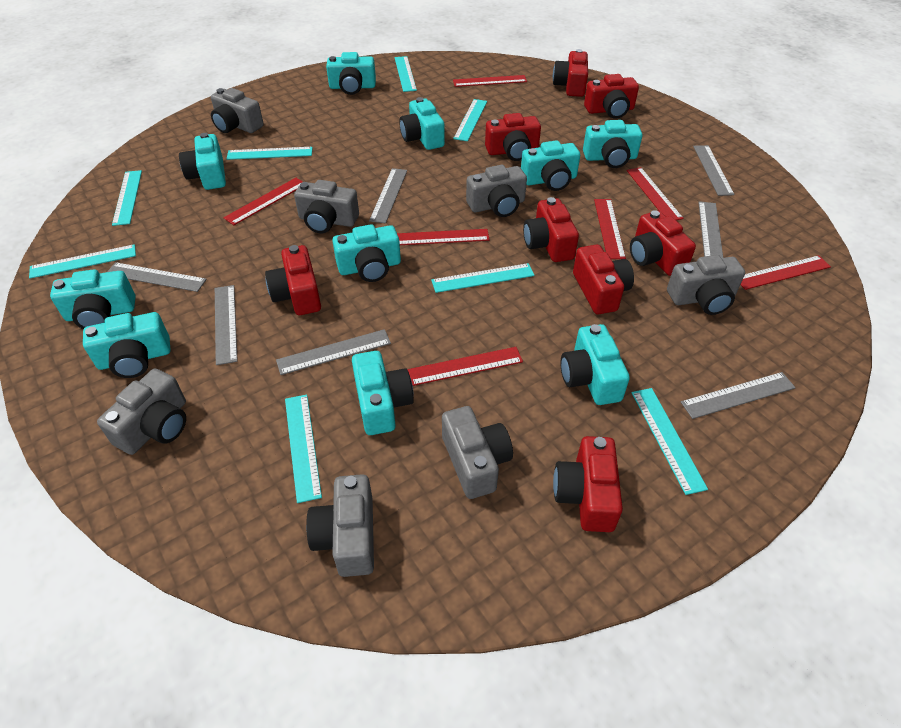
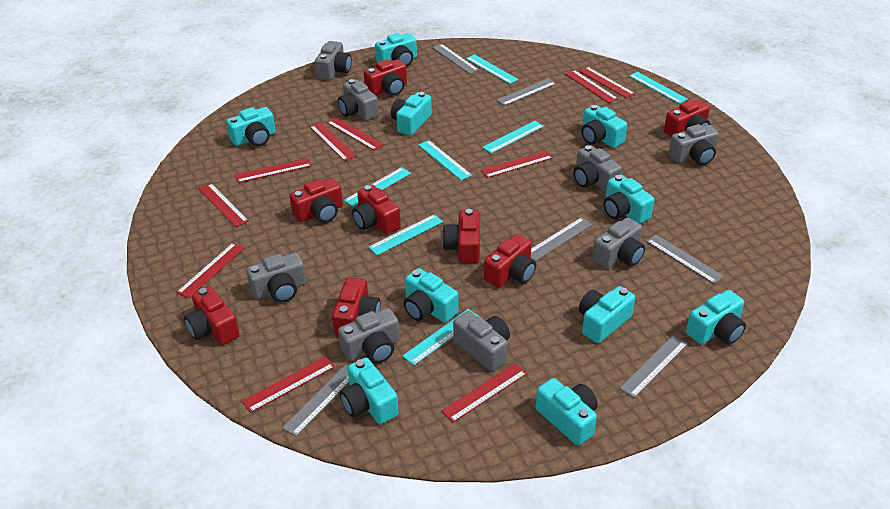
grey camera: [97,369,186,455] [211,88,264,133] [294,180,359,233] [306,474,374,577] [442,406,513,499] [466,165,527,217] [667,255,745,315] = 7 -> [246,252,306,302] [315,41,352,80] [338,79,379,121] [338,308,400,363] [453,311,510,371] [573,145,622,192] [592,217,645,269] [668,124,719,165] = 8
grey ruler: [107,262,207,292] [215,285,238,365] [276,329,391,375] [369,168,407,223] [681,372,796,419] [693,145,735,196] [698,201,723,258] = 7 -> [282,364,349,437] [432,44,479,74] [496,78,556,106] [531,217,592,261] [619,335,688,398] [646,234,724,284] = 6
red ruler: [223,178,303,225] [397,229,490,245] [407,347,523,386] [453,75,527,87] [594,199,626,259] [627,167,684,220] [740,255,831,290] = 7 -> [176,243,245,299] [199,183,249,227] [235,158,312,183] [242,356,335,413] [310,123,356,161] [327,117,384,151] [441,363,527,423] [481,151,553,178] [565,70,618,103] [579,67,635,98] = 10
turquoise ruler: [29,244,136,279] [112,170,142,226] [226,147,313,160] [285,395,322,503] [395,56,417,92] [431,263,535,293] [453,99,487,141] [632,388,708,495] = 8 -> [344,167,411,207] [368,214,443,255] [402,309,479,365] [418,140,472,180] [466,54,518,84] [482,121,544,153] [629,72,688,104] = 7

